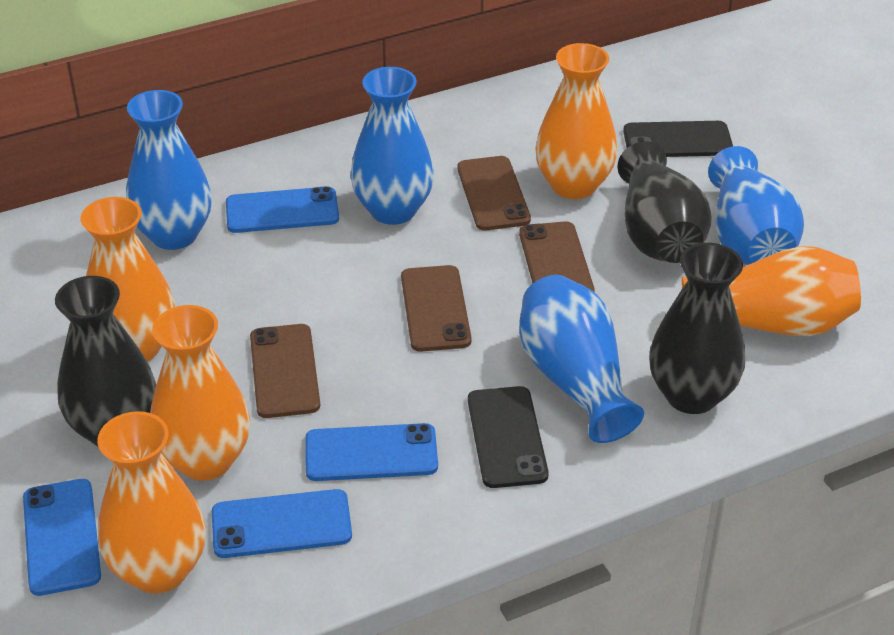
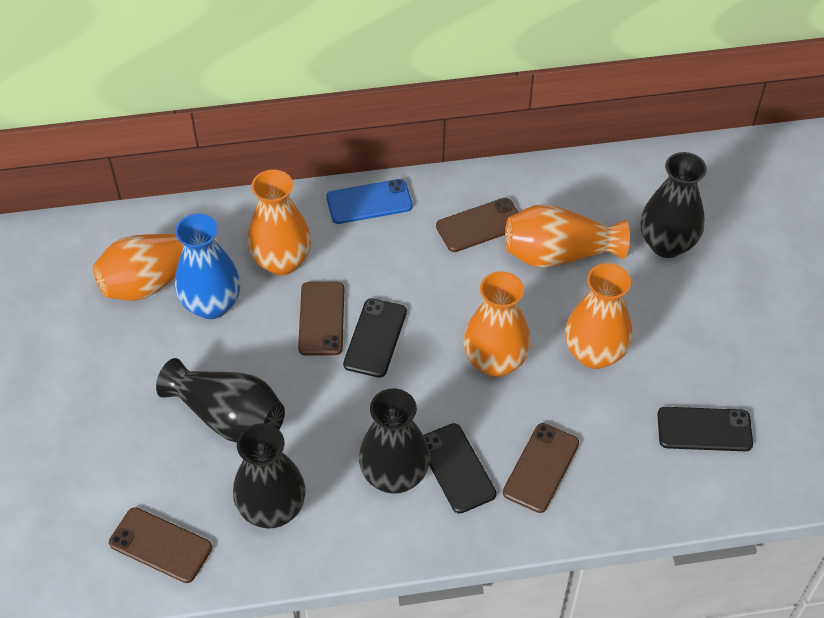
black phone: [468,386,549,488] [623,121,733,157] = 2 -> [343,298,407,378] [423,423,497,514] [657,407,753,451] = 3
black vase: [55,276,156,446] [618,141,712,263] [649,243,745,414] = 3 -> [156,358,285,443] [233,423,306,529] [359,388,430,494] [641,152,707,258] = 4
blue phone: [23,479,101,596] [212,489,352,558] [226,186,339,233] [305,423,438,481] = 4 -> [326,179,413,224] = 1
blue vase: [126,90,212,250] [350,67,434,225] [519,275,644,443] [708,146,804,265] = 4 -> [175,213,240,319] = 1

